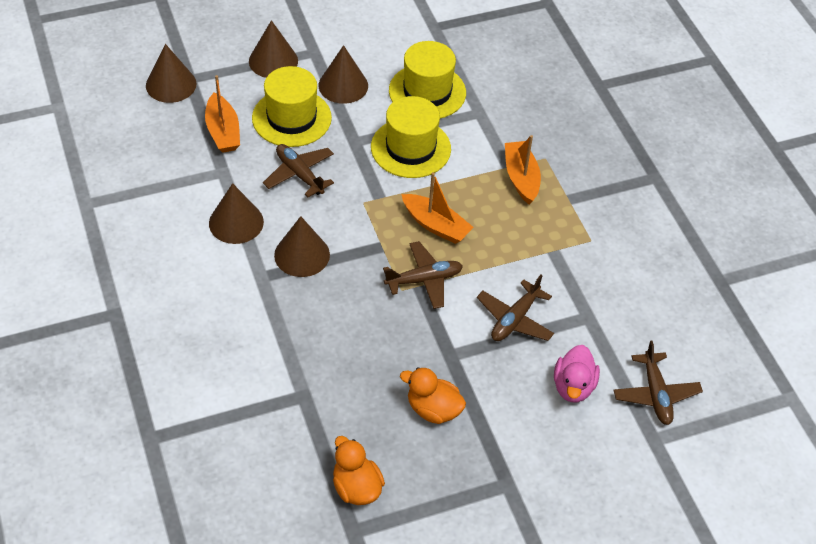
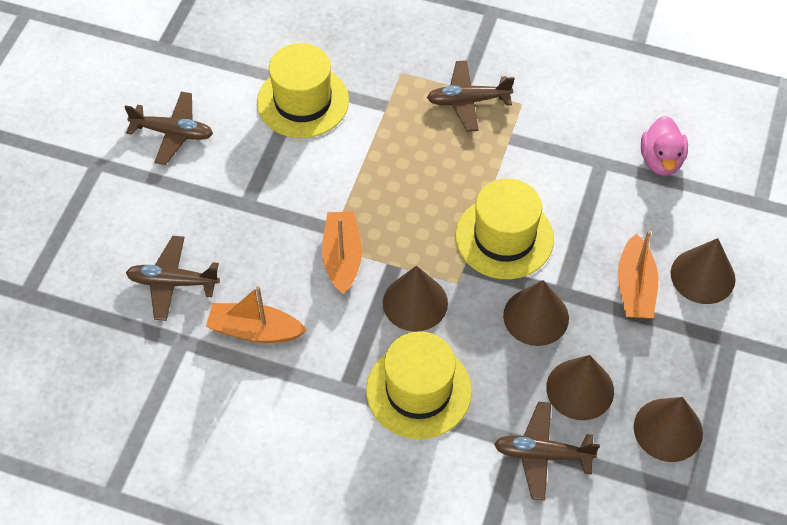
orange duck: [333,436,385,505] [400,367,466,424] = 2 -> none = 0

